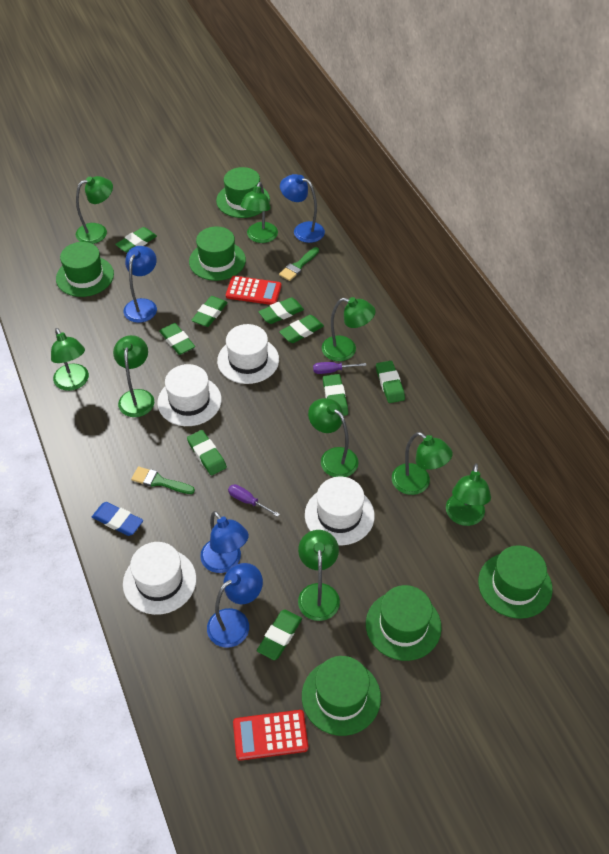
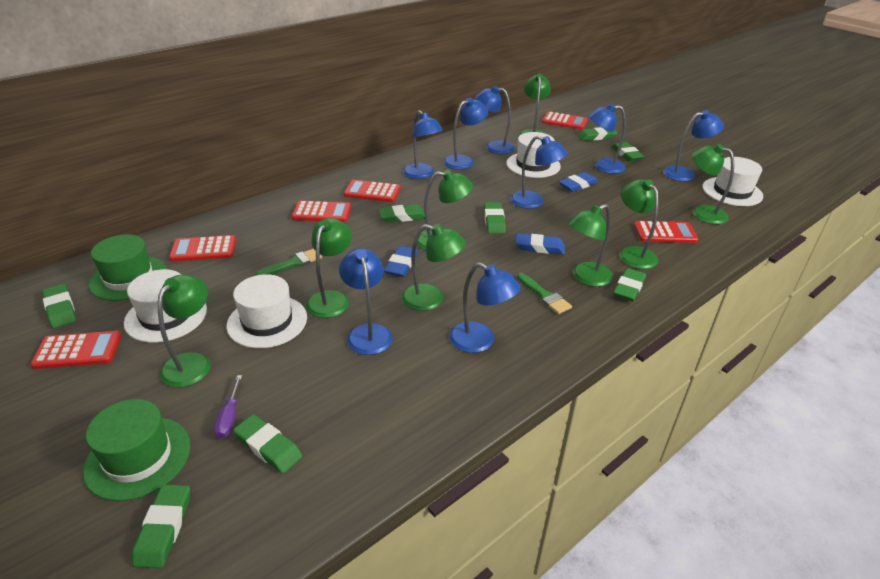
blue eraser: [92,502,143,536] = 1 -> [384,246,419,277] [515,233,565,255] [559,172,598,192] = 3
blue lamp: [124,246,157,323] [200,511,249,573] [207,563,263,648] [280,174,325,243] = 4 -> [339,248,393,355] [403,110,443,179] [444,98,488,170] [449,262,521,353] [475,86,515,154] [511,136,568,209] [589,104,626,174] [663,110,724,181] = 8
green eraser: [115,227,157,253] [159,323,195,355] [187,430,227,476] [191,296,228,327] [257,610,302,660] [258,297,304,324] [279,315,324,343] [323,374,348,416] [376,361,405,403] = 9 -> [42,284,76,328] [132,484,190,568] [233,414,303,474] [378,204,425,223] [484,202,506,234] [578,127,618,141] [612,142,644,162] [613,268,646,301] = 8
green hat: [56,242,114,297] [189,226,246,281] [216,167,270,218] [302,656,381,736] [366,585,442,661] [478,545,553,619] = 6 -> [83,399,191,501] [89,234,167,301] = 2
green lamp: [51,328,89,391] [76,176,113,244] [113,335,154,417] [240,182,278,243] [298,530,340,621] [308,398,359,477] [322,297,376,361] [392,432,453,495] [446,463,491,526] = 9 -> [158,275,211,388] [306,218,352,318] [401,224,466,311] [417,170,473,250] [519,74,551,136] [568,204,613,287] [619,179,658,269] [692,144,734,224] = 8
purple screwdriver: [228,484,280,517] [313,362,367,374] = 2 -> [214,375,242,439] = 1
red calculator: [226,276,282,305] [233,710,308,761] = 2 -> [30,331,122,369] [169,235,236,262] [292,201,351,222] [344,180,401,202] [542,112,588,130] [634,221,698,243] = 6

